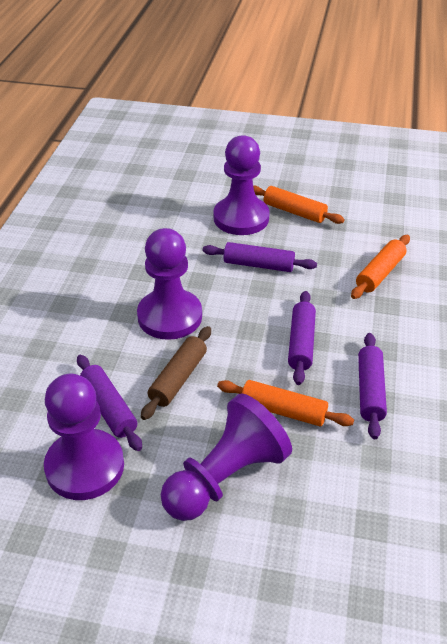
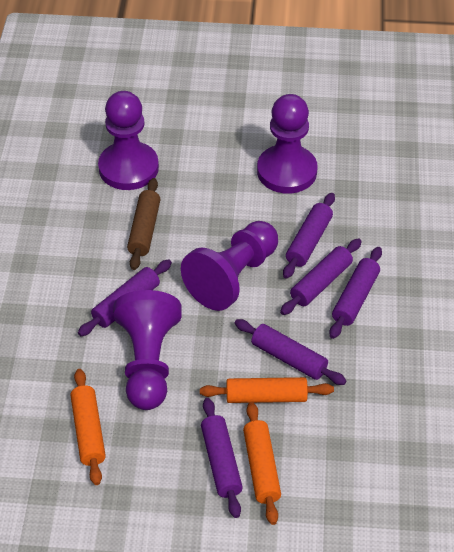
purple rolling pin: [77,355,142,451] [203,242,317,272] [288,291,316,385] [358,333,387,439] = 4 -> [78,259,172,336] [201,398,243,518] [235,319,347,385] [280,238,362,315] [283,193,335,279] [330,247,382,339] = 6

